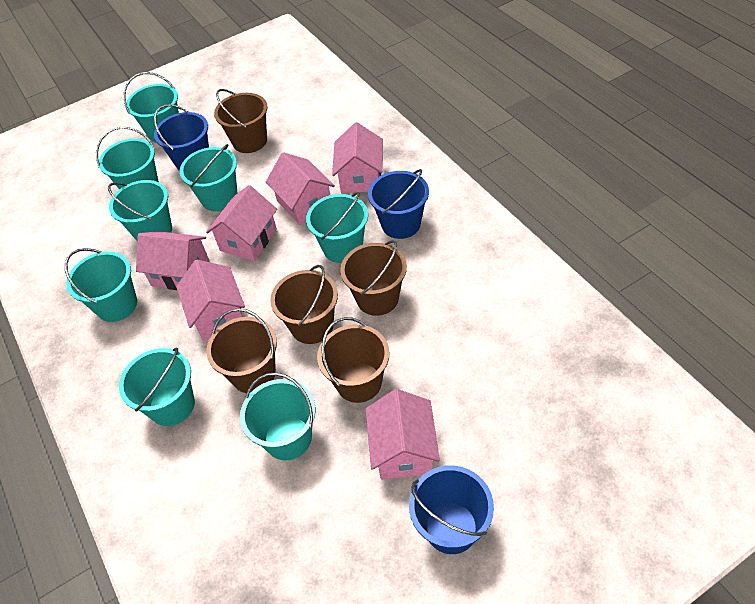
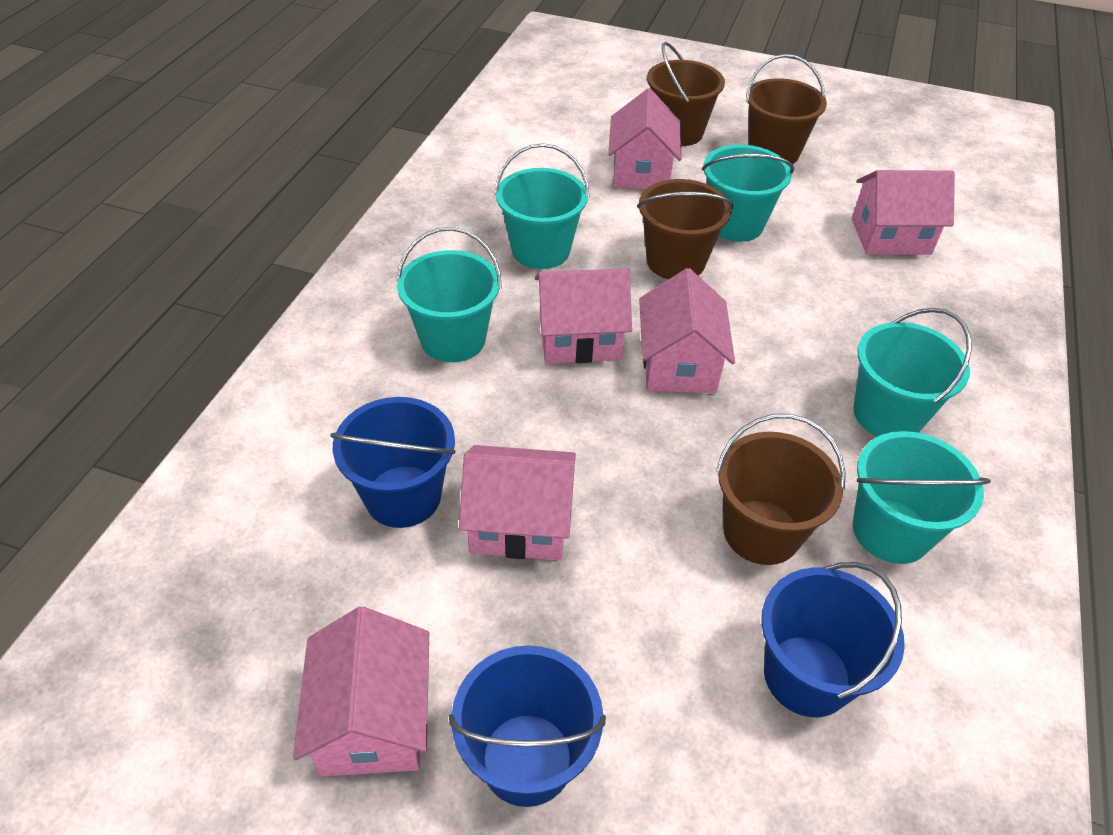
brown bucket: [206,308,277,393] [214,89,268,153] [270,265,338,344] [317,317,390,403] [340,240,407,316] = 5 -> [637,179,734,279] [647,42,725,146] [716,414,846,565] [746,54,827,164] = 4
turquoise bucket: [65,248,137,322] [96,127,159,189] [108,180,172,241] [119,348,195,426] [123,72,179,143] [180,144,237,211] [240,372,315,460] [306,192,368,263] = 8 -> [396,227,502,362] [494,143,589,269] [702,145,794,242] [853,308,972,437] [853,431,991,564] = 5

